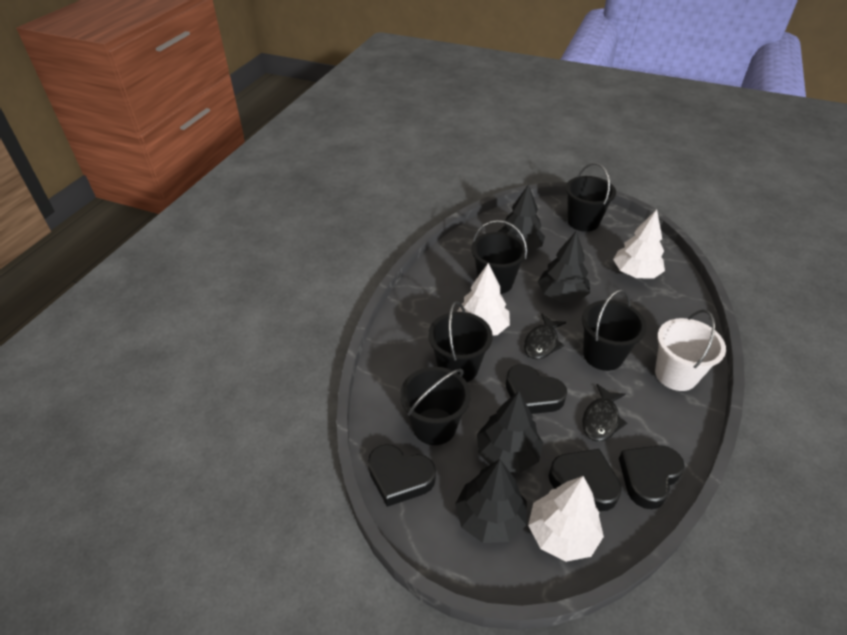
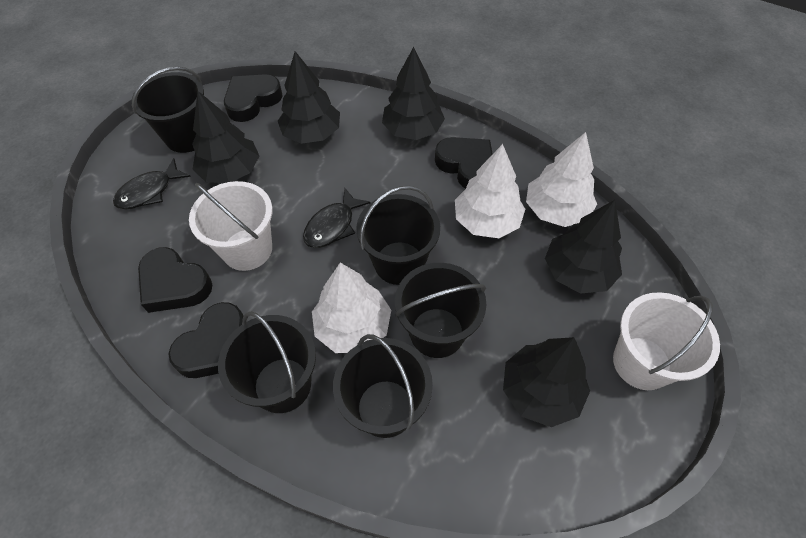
black tree: [455,459,527,543] [477,391,543,473] [498,184,545,252] [538,231,590,302] = 4 -> [192,91,259,183] [278,51,340,144] [382,47,445,140] [503,337,590,427] [545,200,622,294] = 5
white bucket: [655,310,726,391] = 1 -> [189,181,272,271] [613,292,720,390] = 2

